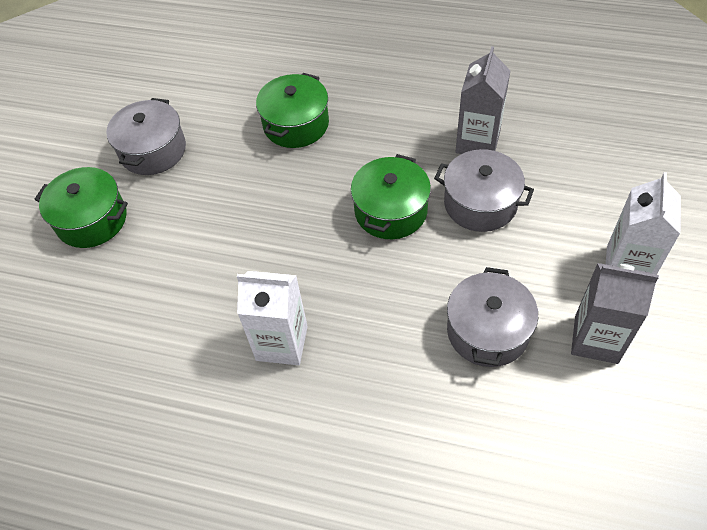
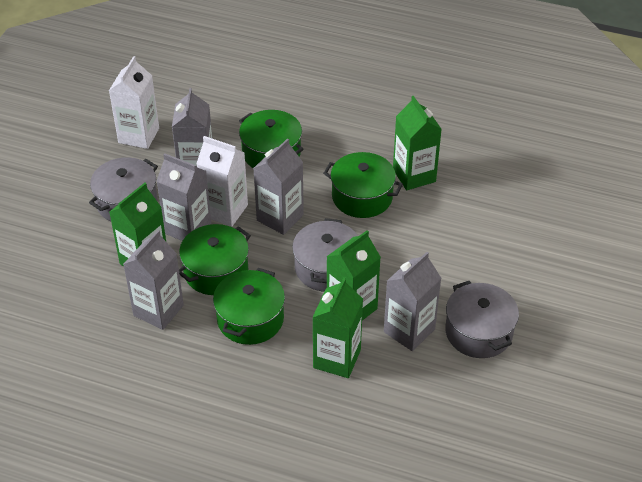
green carton: none = 0 -> [109,183,166,267] [312,277,363,378] [326,230,381,321] [393,96,442,190] = 4
green pot: [34,167,128,248] [256,73,329,148] [351,154,431,239] = 3 -> [179,224,251,295] [213,268,285,345] [239,110,304,168] [323,152,403,218] = 4
grey carton: [455,46,511,154] [571,263,659,364] = 2 -> [123,230,184,330] [156,153,211,241] [172,88,212,167] [253,138,304,235] [384,252,441,351] = 5

